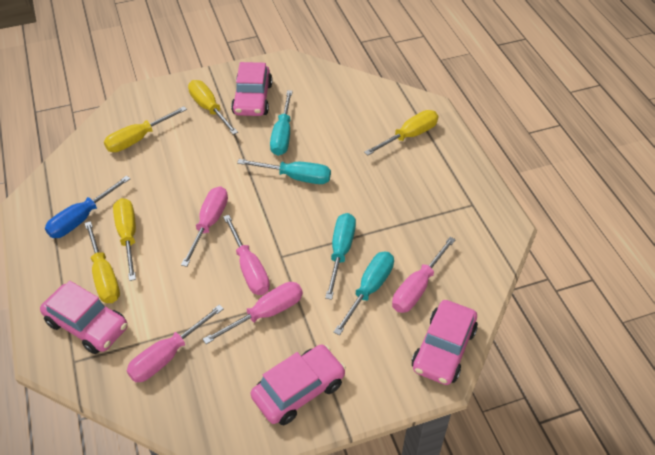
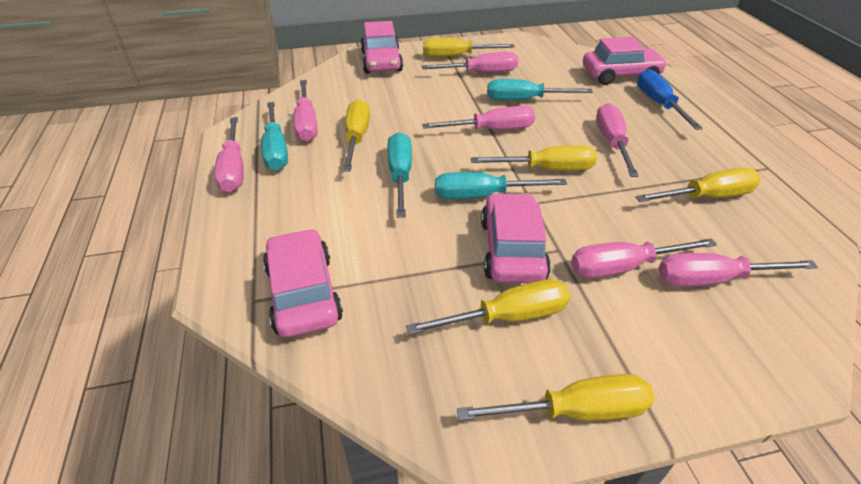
pink screwdriver: [127,305,224,382] [181,186,228,267] [203,282,303,344] [223,215,270,295] [392,237,456,313] = 5 -> [214,117,244,192] [293,80,317,142] [421,52,518,73] [422,106,535,130] [571,238,717,278] [596,103,639,177] [659,253,818,287] = 7
yellow screwdriver: [85,221,120,303] [104,106,187,152] [113,198,136,281] [188,80,238,135] [364,110,438,156] = 5 -> [343,99,370,172] [406,279,571,335] [423,38,515,57] [457,374,654,421] [471,145,597,171] [635,168,761,202] = 6

